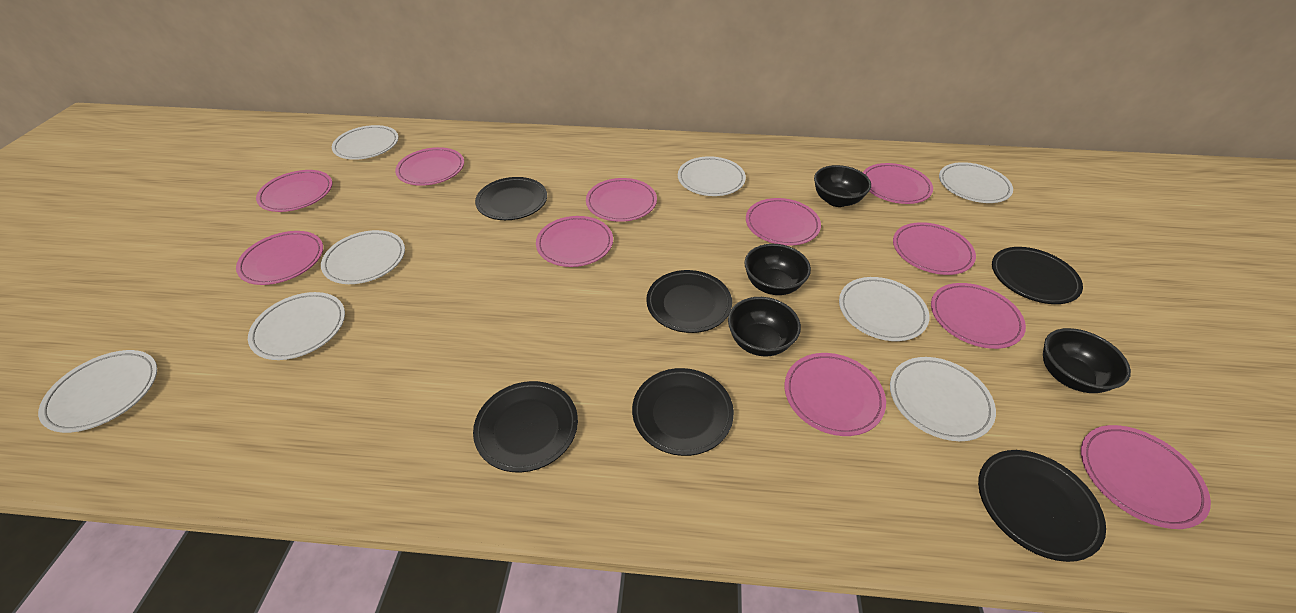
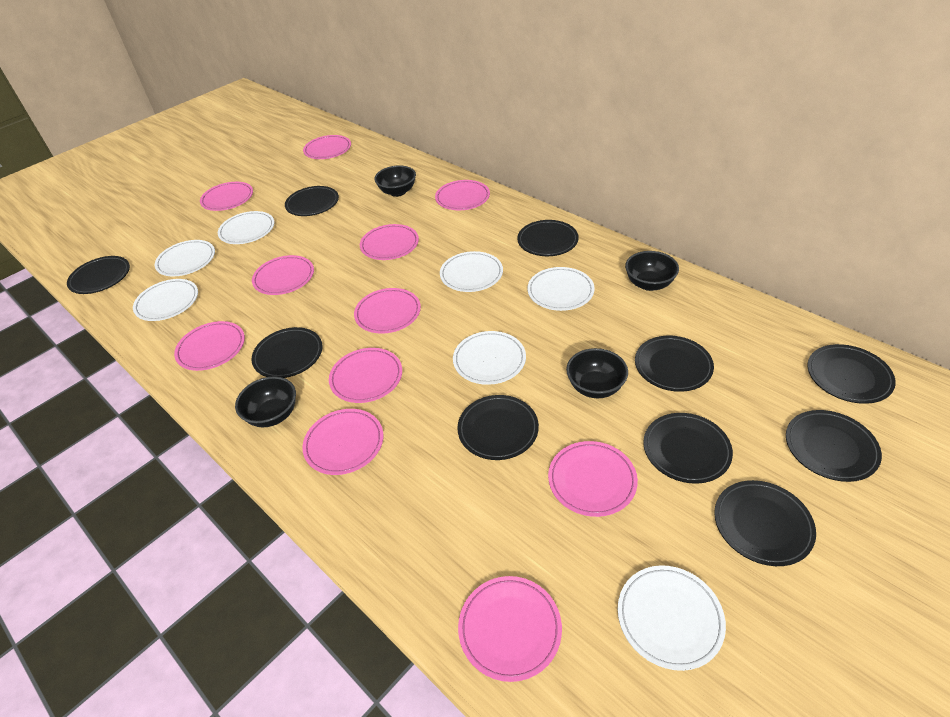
black plate: [473,381,578,472] [475,177,547,220] [632,368,734,456] [646,270,732,333] [978,450,1106,562] [992,247,1083,304] = 6 -> [67,256,130,294] [252,327,322,378] [285,186,339,216] [457,395,539,460] [517,220,579,256] [635,336,714,392] [643,413,733,484] [714,480,816,566] [786,410,882,482] [807,344,896,404] = 10
white plate: [38,350,157,433] [248,292,345,360] [321,230,405,284] [332,125,399,160] [678,156,746,196] [839,277,930,341] [890,357,996,441] [939,162,1013,203] = 8 -> [133,279,198,321] [155,240,215,277] [218,211,274,244] [440,251,503,292] [453,331,526,385] [527,267,595,311] [618,565,726,671] = 7

